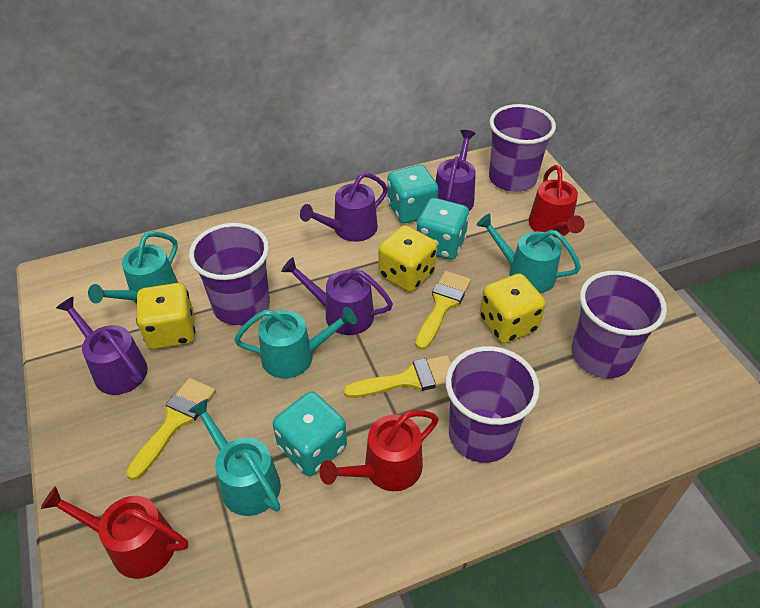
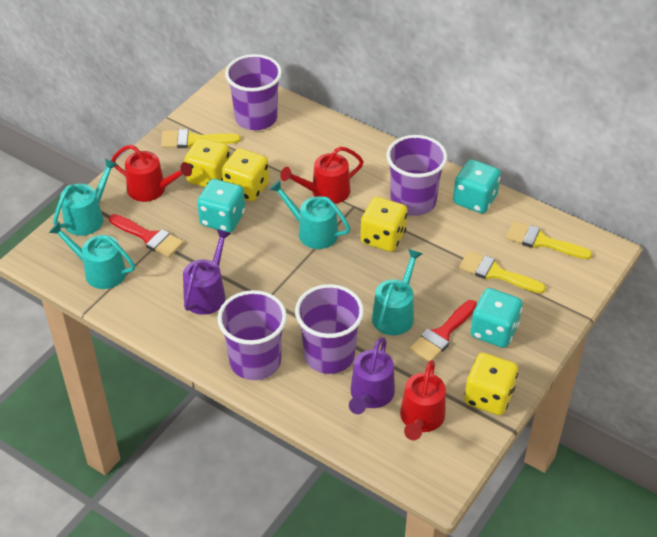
purple watering can: [56,297,148,395] [281,257,393,335] [300,172,388,242] [436,130,476,211] = 4 -> [183,229,231,315] [349,337,395,414] = 2
red brush: none = 0 -> [109,214,184,258] [410,300,477,362] = 2
yellow dice: [136,283,195,350] [379,225,437,292] [480,273,546,343] = 3 -> [184,138,230,187] [222,148,269,201] [360,197,407,252] [464,353,518,415] = 4

